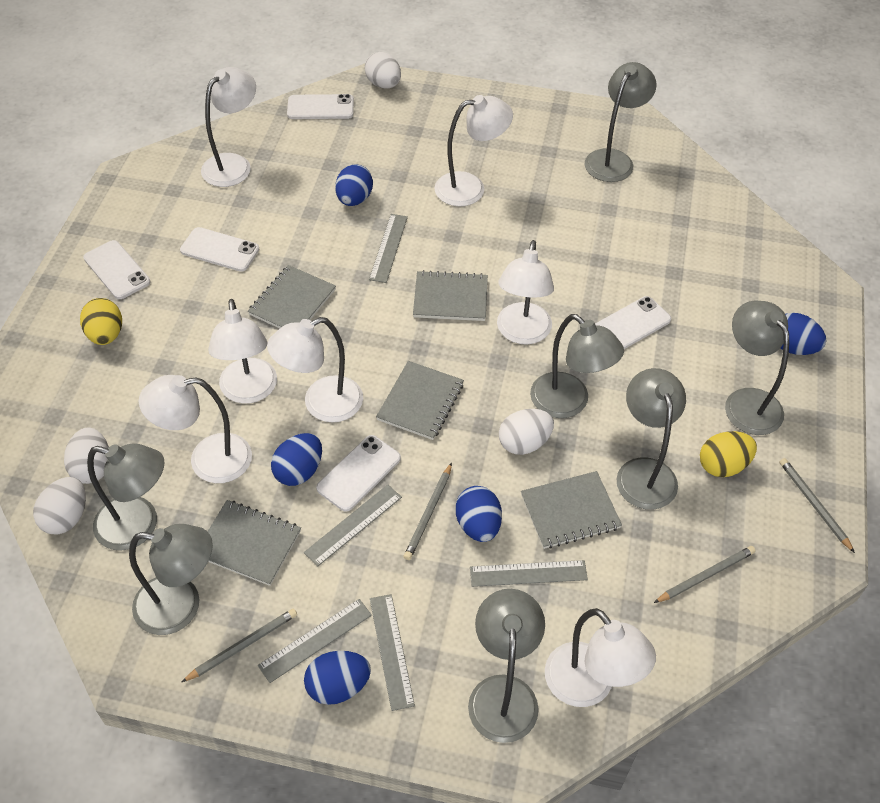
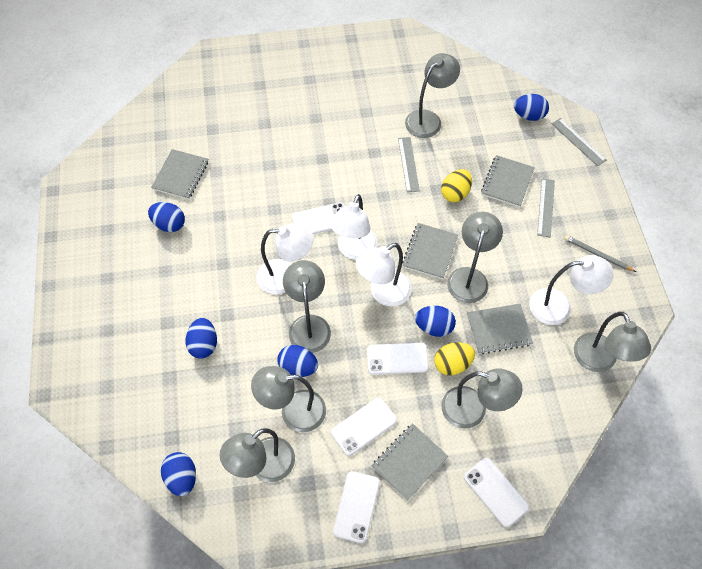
blue egg: [271,433,322,486] [304,651,371,705] [335,164,373,206] [456,486,502,542] [781,313,827,355] = 5 -> [148,202,185,232] [161,452,196,496] [185,318,217,359] [277,345,318,377] [415,306,456,337] [514,94,549,121] = 6
grey pencil: [182,609,297,682] [404,463,452,560] [654,546,756,603] [780,458,855,553] = 4 -> [564,235,636,272] = 1
grey ruler: [258,599,372,683] [304,484,402,567] [369,214,408,283] [370,594,415,711] [470,560,588,587] = 5 -> [398,137,420,192] [537,178,555,237] [552,118,606,166] = 3
white egg: [33,477,86,535] [64,427,109,484] [365,52,401,89] [499,409,554,455] = 4 -> none = 0
white lamp: [139,375,252,483] [201,67,256,187] [208,299,277,404] [267,317,363,422] [435,95,513,206] [497,240,554,345] [545,608,656,707] = 7 -> [257,224,314,294] [330,194,377,260] [356,243,412,306] [529,255,614,325] = 4

